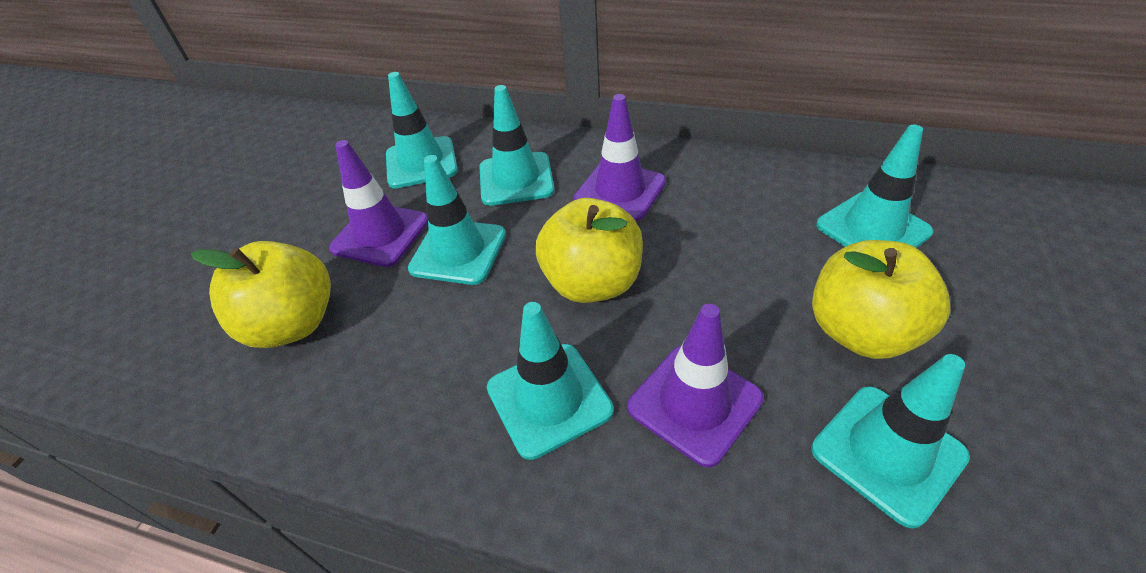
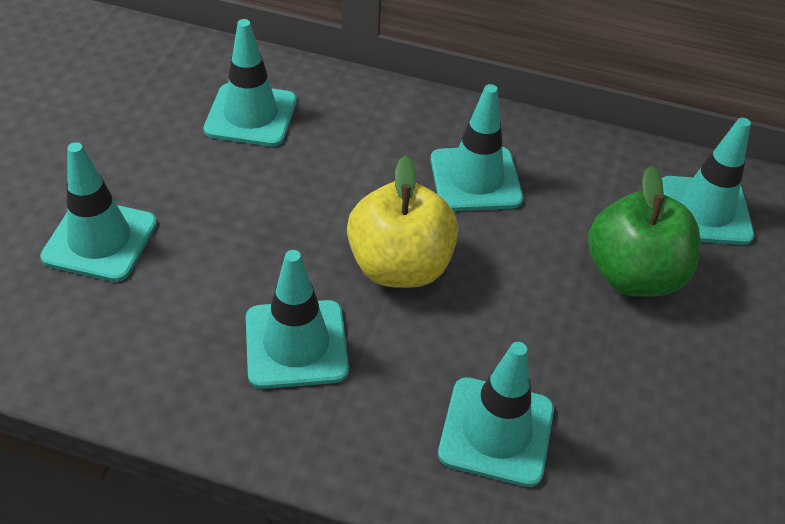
green apple: none = 0 -> [588,166,701,297] = 1
purple traffic cone: [329,140,428,267] [574,94,666,221] [627,304,764,468] = 3 -> none = 0
yellow apple: [191,241,331,348] [536,198,643,303] [812,240,951,359] = 3 -> [347,155,458,288] = 1

